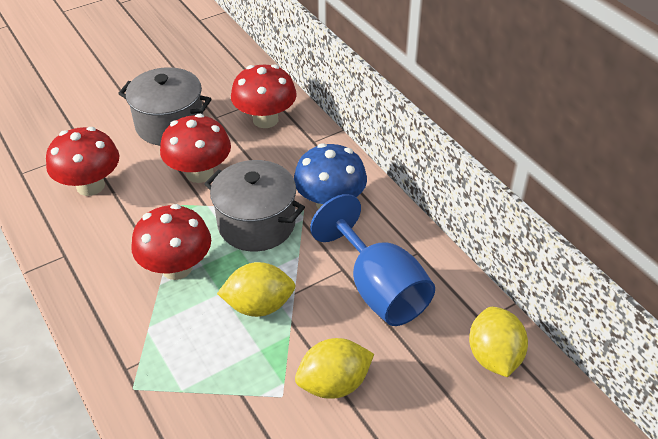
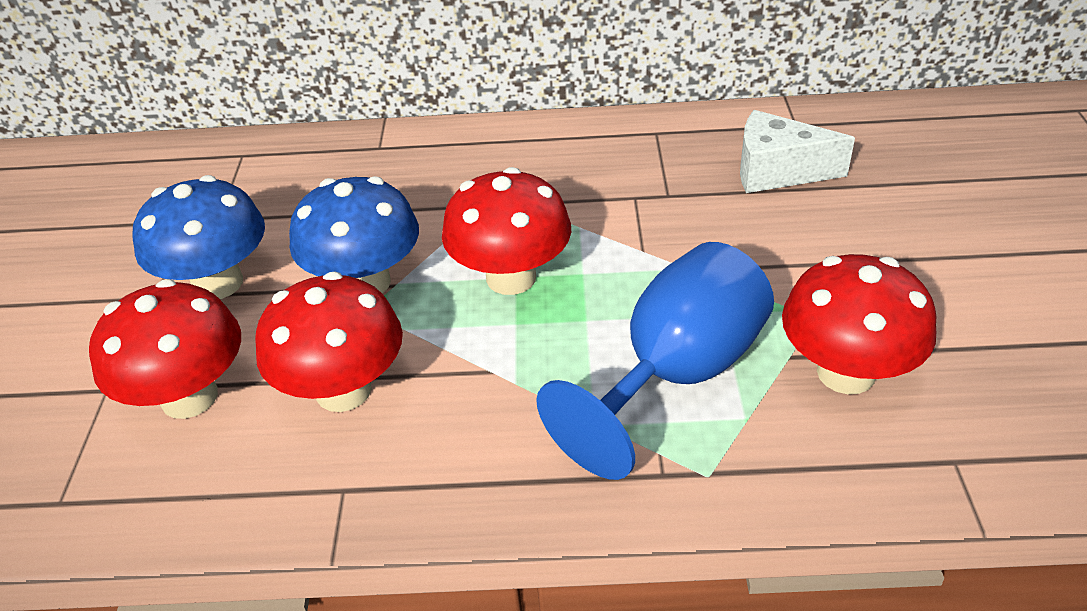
blue mushroom: [294,143,367,209] = 1 -> [133,175,265,299] [289,176,419,293] = 2
grey pot: [118,67,212,146] [204,160,305,252] = 2 -> none = 0
white cheese: none = 0 -> [740,110,855,193] = 1
yellow lemon: [217,262,296,317] [295,338,374,399] [469,307,528,377] = 3 -> none = 0

